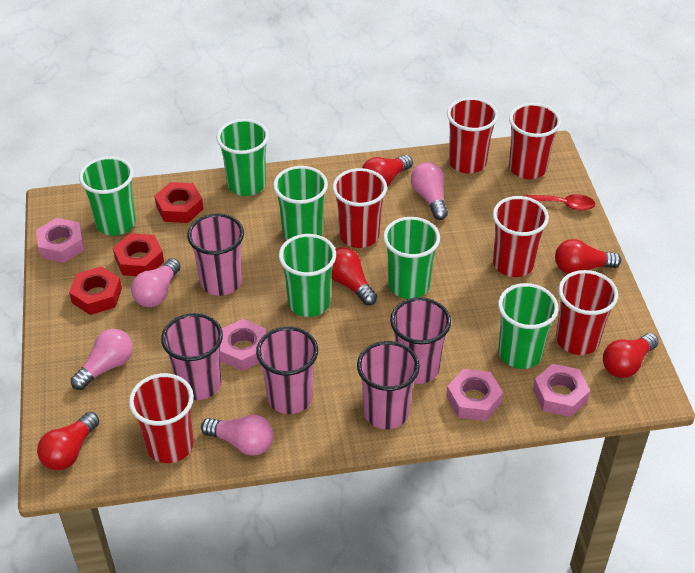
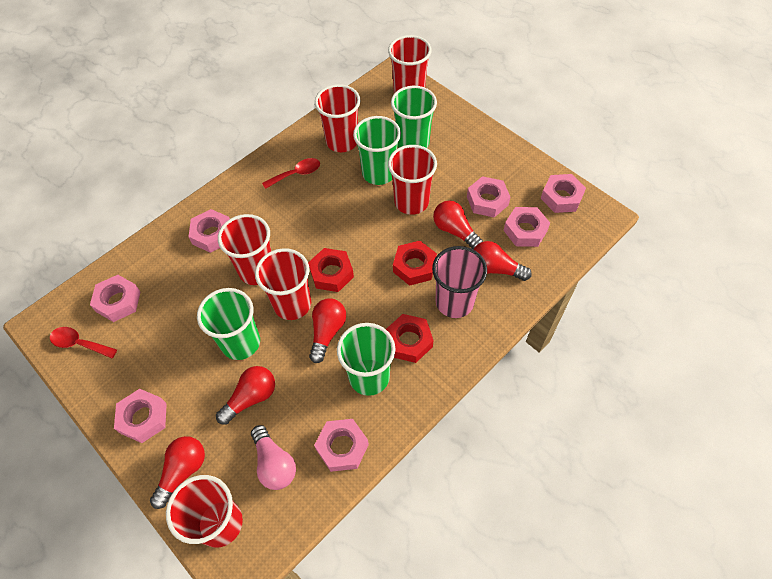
green cup: [79,156,136,236] [217,119,269,196] [273,166,328,240] [279,234,336,317] [383,217,440,299] [498,283,558,369] = 6 -> [197,288,260,360] [337,323,395,396] [353,116,401,185] [391,86,437,148] = 4
pink cup: [161,313,223,400] [187,213,244,296] [256,327,318,414] [357,341,420,429] [390,297,451,384] = 5 -> [432,246,487,318] = 1
pink light bulb: [71,329,133,390] [131,258,181,307] [201,415,273,456] [411,162,448,220] = 4 -> [251,425,296,490] = 1
pink nut: [36,218,84,263] [220,319,266,371] [446,369,503,421] [533,364,590,417] = 4 -> [90,275,141,322] [114,389,167,443] [189,209,230,253] [314,419,369,472] [467,176,510,218] [503,207,550,247] [541,174,586,213] = 7
red spoon: [524,194,595,211] = 1 -> [50,327,117,358] [262,158,320,189] = 2

